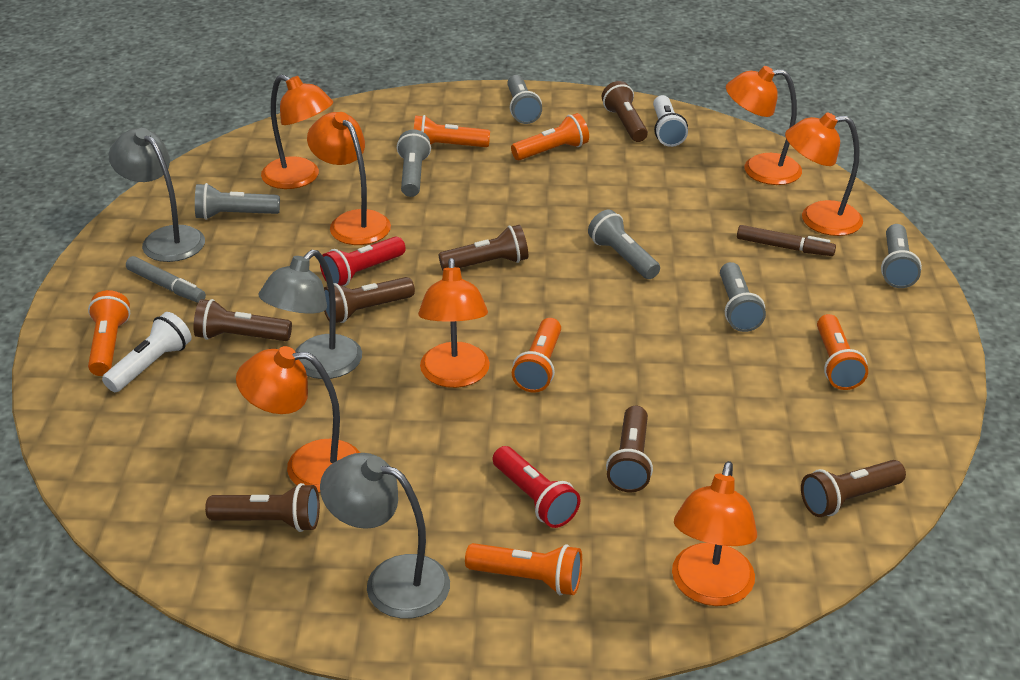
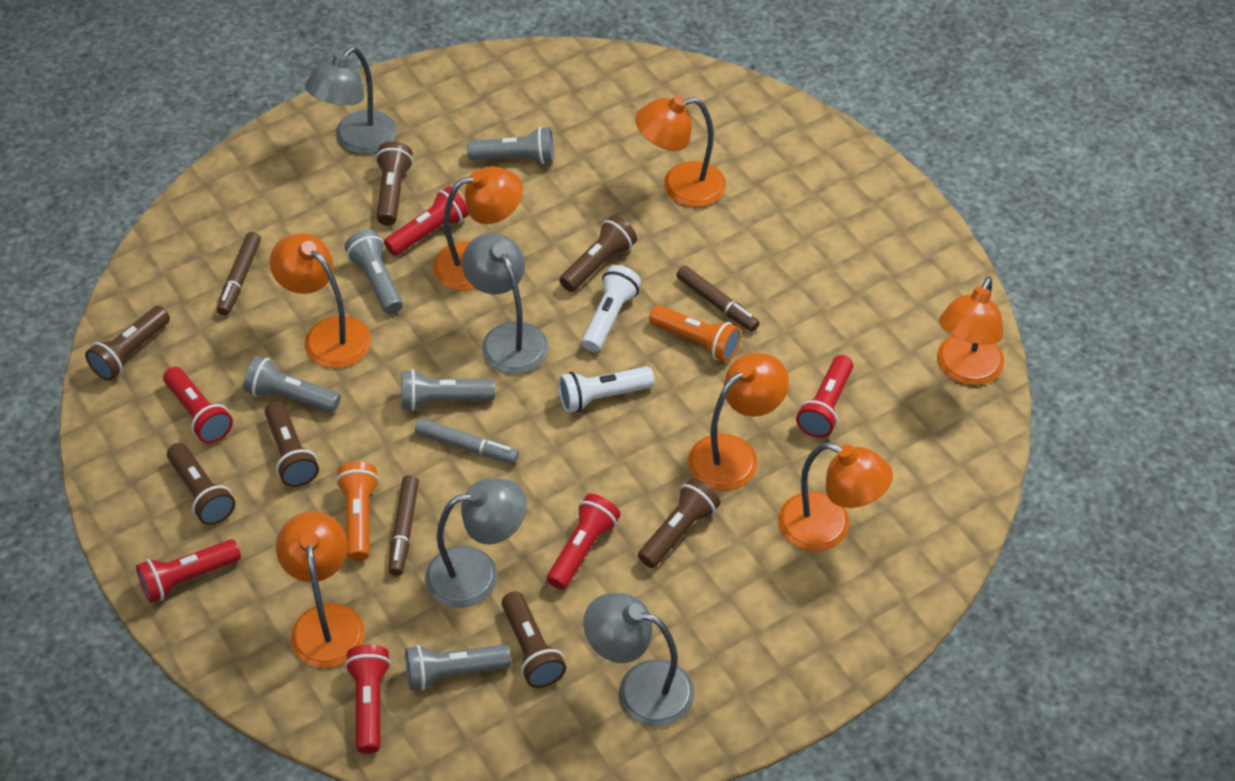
brown marker: [737,225,836,256] = 1 -> [217,232,261,316] [389,475,419,576] [676,265,760,332] = 3
grey flashlight: [195,183,280,220] [397,129,431,197] [507,75,542,124] [588,210,660,279] [720,262,766,332] [881,224,922,288] = 6 -> [244,356,341,413] [345,230,403,314] [401,369,495,411] [405,644,511,690] [467,127,554,164] = 5
grey lamp: [109,128,205,262] [258,250,362,379] [320,453,450,619] = 3 -> [305,47,397,154] [425,478,527,608] [462,233,549,374] [583,593,694,727] = 4
orange flashlight: [88,290,130,376] [414,115,490,147] [465,543,582,595] [511,113,589,160] [512,318,561,393] [817,314,868,390] = 6 -> [336,461,379,561] [649,305,741,362] = 2
red flashlight: [320,236,406,286] [493,446,581,528] = 2 -> [136,539,241,603] [163,367,233,443] [345,645,391,754] [384,186,469,256] [547,494,620,590] [796,355,853,438] = 6

